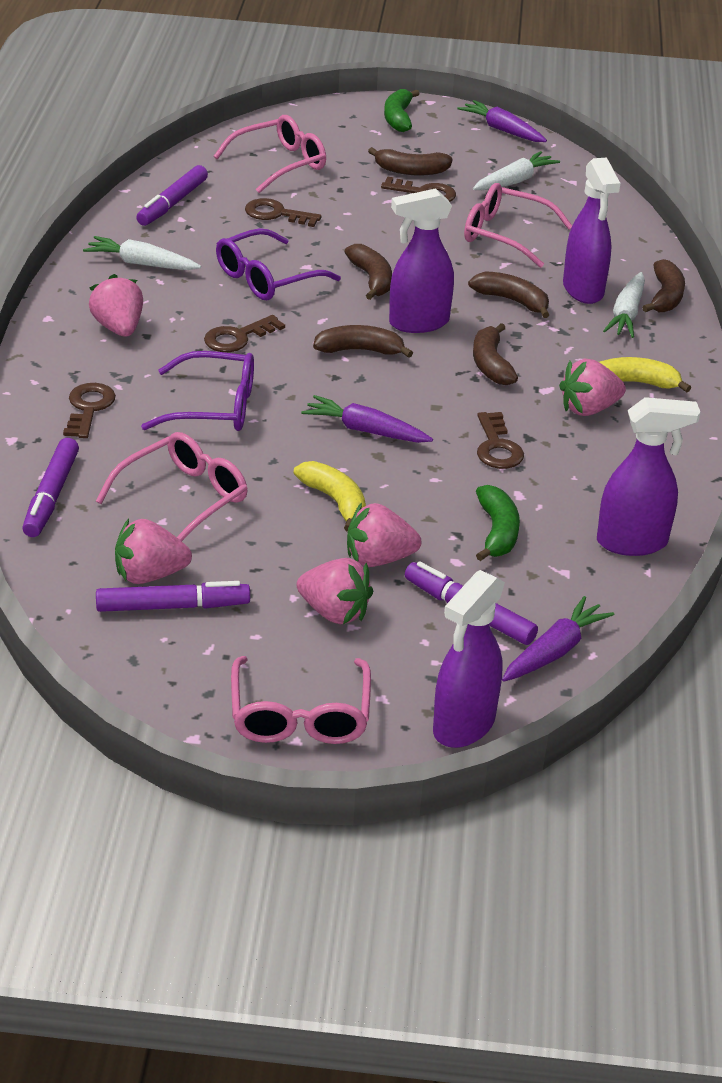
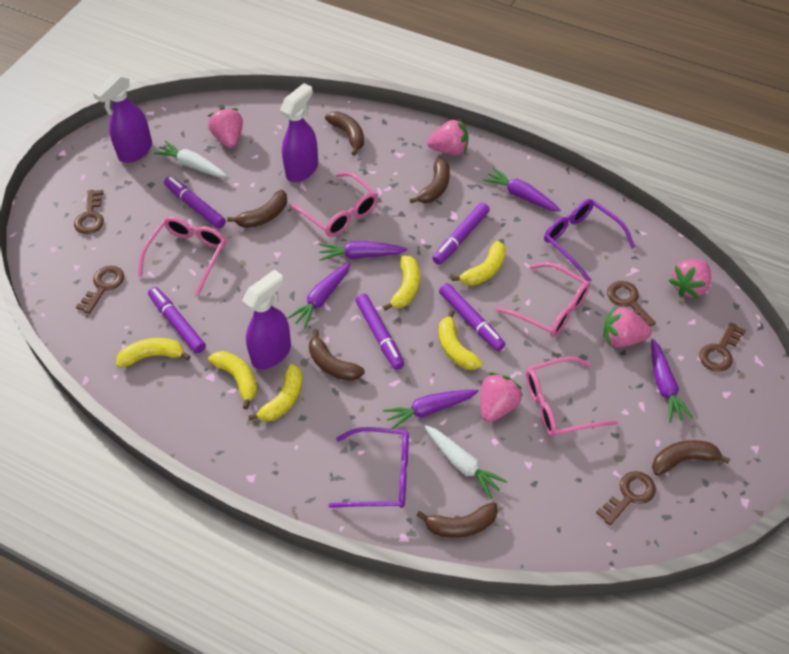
green banana: [384,89,420,132] [476,485,520,561] = 2 -> none = 0
purple carrot: [301,395,433,443] [458,100,547,142] [502,596,614,682] = 3 -> [287,262,351,329] [319,241,408,261] [383,390,479,429] [483,168,561,212] [651,338,693,423] = 5
purple marker: [22,438,79,537] [96,581,250,612] [136,165,208,226] [405,561,538,645] = 4 -> [148,287,206,353] [164,176,226,229] [356,294,404,370] [432,202,490,265] [439,283,506,351] = 5
purple spray bottle: [389,188,454,333] [433,570,505,748] [563,157,620,304] [597,397,700,556] = 4 -> [93,73,152,163] [242,269,291,369] [280,83,318,182] = 3
white carrot: [83,236,201,270] [473,151,560,190] [603,272,645,338] = 3 -> [154,140,227,177] [424,425,508,499] = 2
yellow banana: [294,461,366,532] [599,357,691,392] = 2 -> [116,338,191,368] [208,351,257,409] [248,364,302,421] [383,255,420,311] [439,310,482,370] [452,241,506,285] = 6

